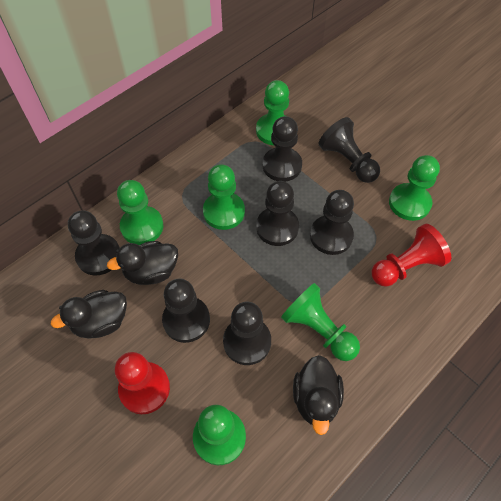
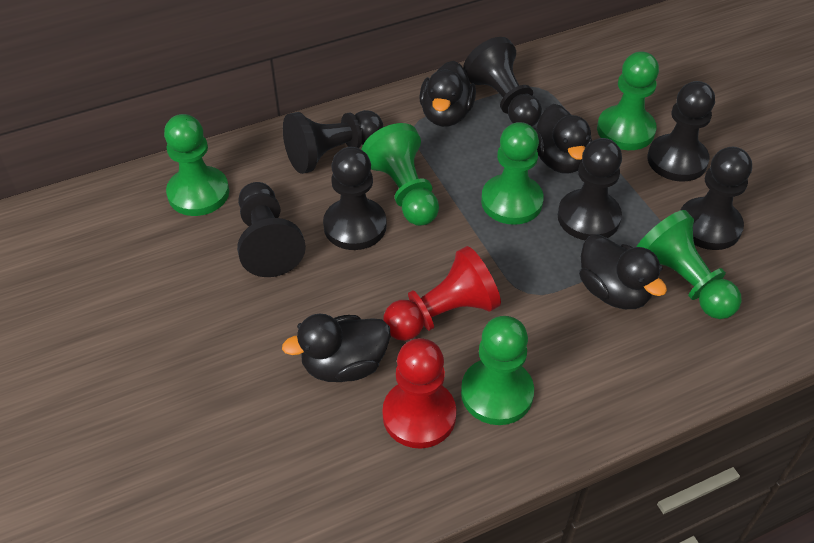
black duck: [51,290,127,339] [107,241,178,285] [293,355,344,435] = 3 -> [282,314,391,382] [419,61,476,127] [534,104,592,173] [579,234,667,309] = 4

